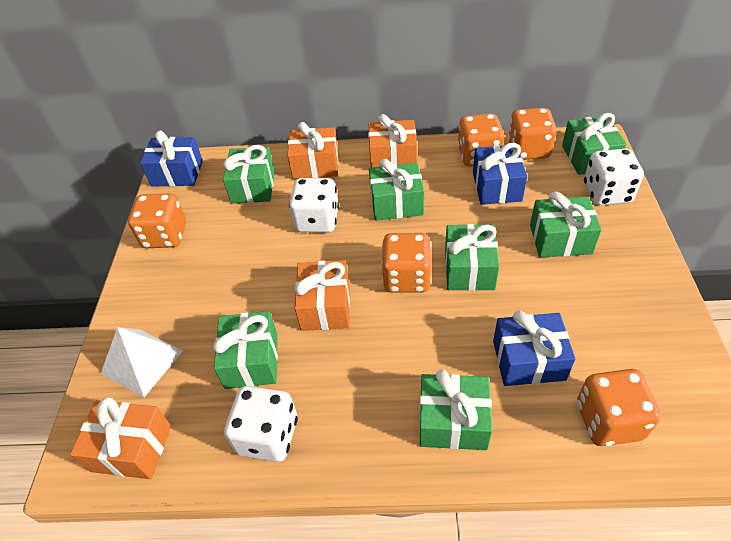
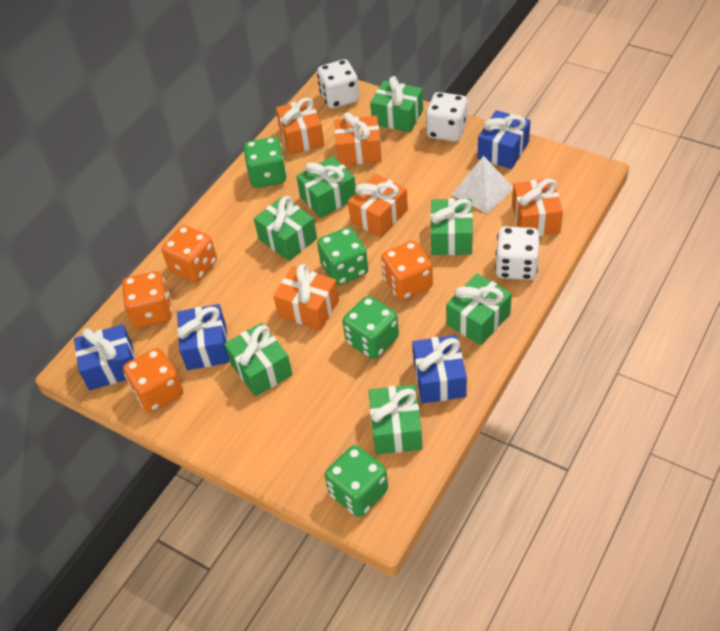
blue gift: [140,131,203,187] [473,143,527,205] [493,310,575,386] = 3 -> [74,324,136,390] [177,304,230,370] [412,335,467,403] [478,110,531,169] = 4
green dice: none = 0 -> [244,137,287,188] [317,227,368,286] [325,445,388,517] [343,296,399,359] = 4
orange dice: [128,193,186,248] [381,233,431,293] [457,113,504,167] [508,108,557,160] [577,369,661,446] = 5 -> [122,271,172,328] [123,348,183,412] [162,225,217,282] [381,241,433,300] = 4
orange gift: [70,397,171,479] [287,122,338,179] [294,260,350,331] [368,114,417,168] = 4 -> [273,264,339,330] [276,98,324,155] [335,112,382,166] [348,174,408,237] [512,179,563,236] = 5

